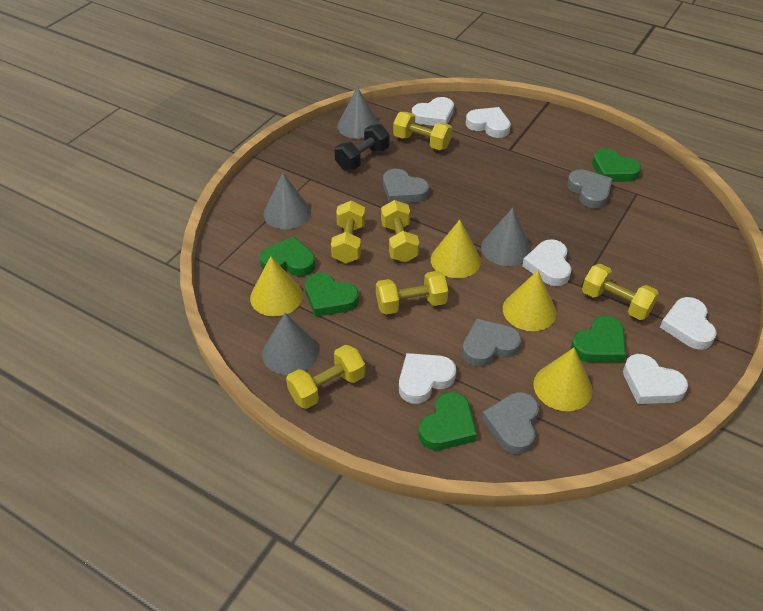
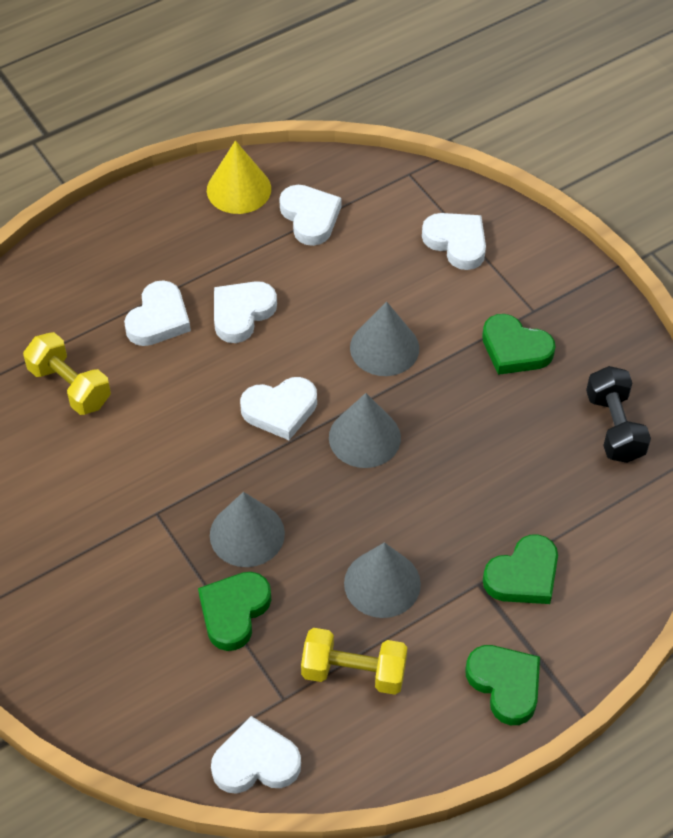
green heart: [260,237,315,276] [305,273,359,317] [418,392,477,450] [571,316,626,362] [592,148,641,182] = 5 -> [198,572,271,651] [466,645,540,725] [482,314,555,375] [483,534,558,604] = 4
grey heart: [383,169,429,203] [462,319,521,367] [482,392,539,454] [567,169,613,209] = 4 -> none = 0
yellow cone: [250,256,303,316] [431,220,481,278] [503,270,557,331] [533,348,592,411] = 4 -> [207,140,271,214] = 1
yellow dumbbell: [286,345,365,409] [331,201,365,263] [376,271,448,315] [381,200,419,262] [393,112,452,150] [582,264,659,320] = 6 -> [23,332,111,415] [301,628,407,695] = 2

